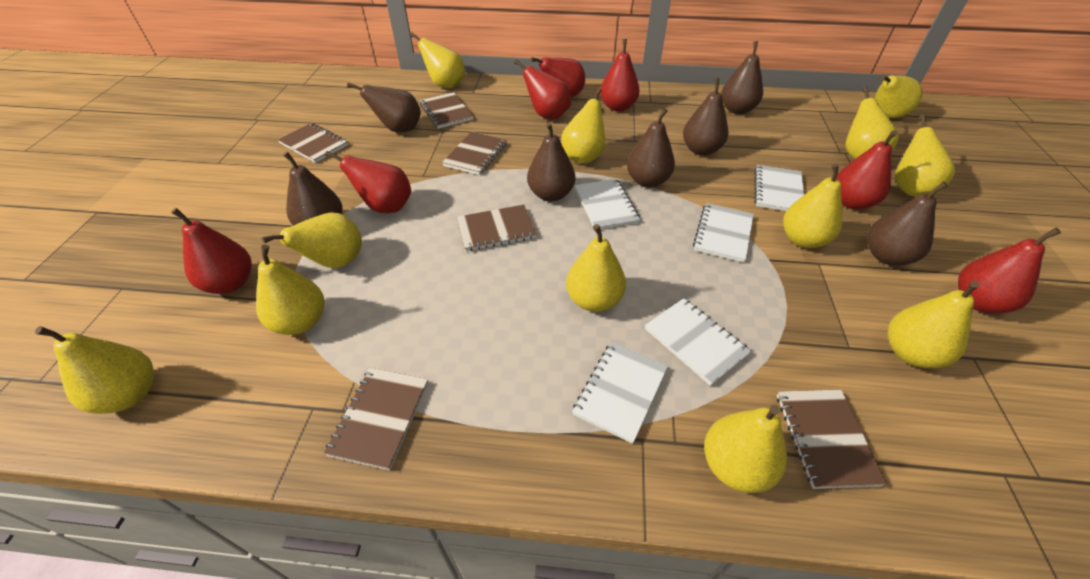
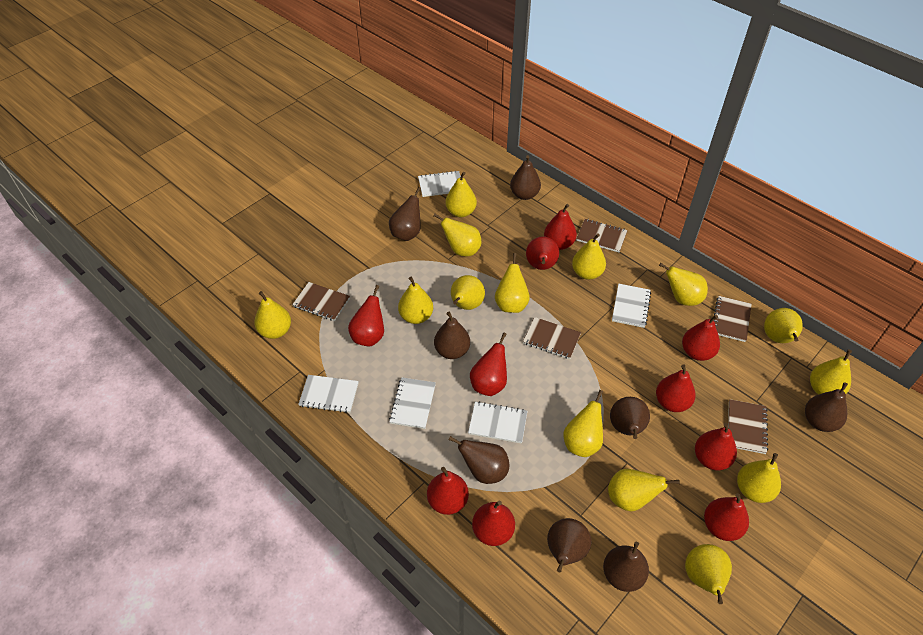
brown notebook: [278,123,348,163] [324,368,428,470] [420,92,473,129] [442,132,506,175] [456,205,536,251] [777,390,887,489] = 6 -> [292,282,350,321] [523,317,581,359] [576,219,628,252] [713,296,752,342] [728,399,768,454] = 5
brown pear: [283,152,342,226] [347,83,421,132] [527,122,575,202] [627,108,675,188] [683,78,728,156] [721,41,763,114] [867,182,948,266] = 7 -> [389,187,421,241] [434,312,470,359] [449,436,509,484] [510,155,541,200] [547,518,591,573] [603,542,649,592] [610,397,650,439] [805,382,848,432] = 8
red pear: [171,208,252,294] [325,151,411,213] [514,59,571,119] [531,57,585,97] [600,39,640,112] [836,130,897,210] [958,228,1061,314] = 7 -> [348,285,384,346] [427,467,469,515] [470,332,507,396] [472,501,515,546] [526,236,559,270] [544,204,577,250] [656,364,696,412] [682,315,720,361] [695,423,737,471] [704,493,749,541] = 10
yellow pear: [35,326,154,414] [256,245,324,335] [262,213,362,268] [410,32,465,88] [561,88,605,164] [566,224,626,312] [704,405,787,493] [783,164,842,248] [845,87,899,159] [875,75,923,118] [888,281,980,368] [895,114,955,197] = 12 -> [254,291,291,339] [398,277,433,324] [434,214,481,256] [445,172,477,217] [451,275,485,310] [495,253,530,313] [563,390,603,457] [572,233,606,280] [608,469,680,512] [659,263,708,306] [685,544,732,604] [737,453,781,503] [764,308,803,343] [810,349,852,395] = 14

